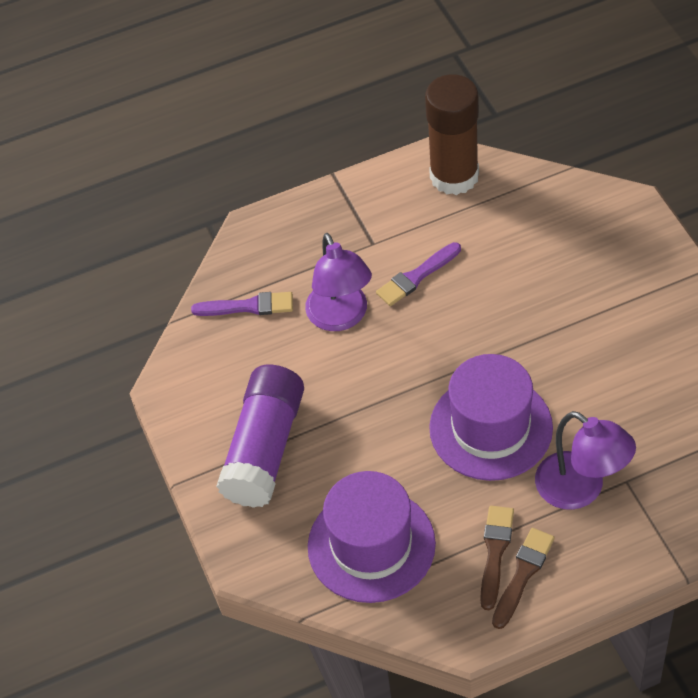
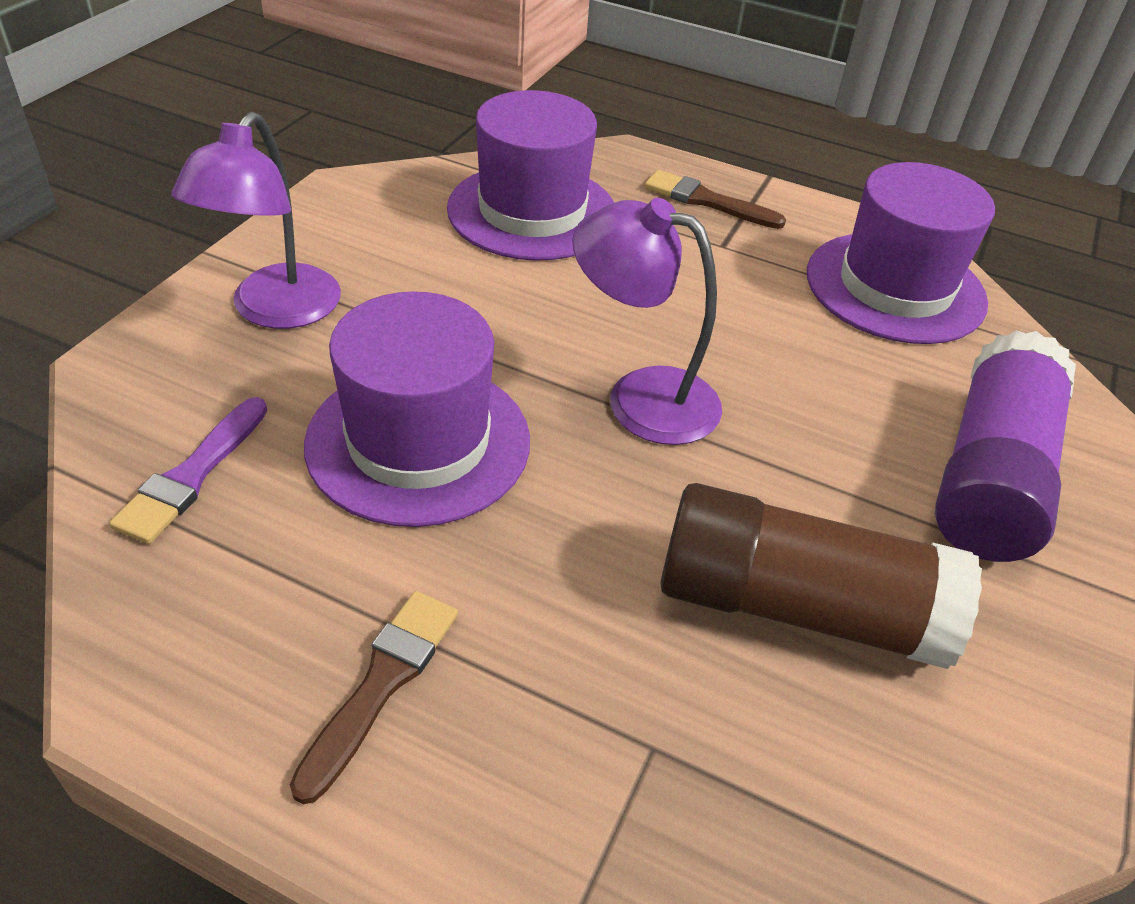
purple brush: [191,292,293,316] [376,242,461,306] = 2 -> [109,397,267,544] = 1
purple hat: [308,471,436,603] [429,354,553,481] = 2 -> [304,291,530,527] [447,90,614,261] [807,162,995,344] = 3

